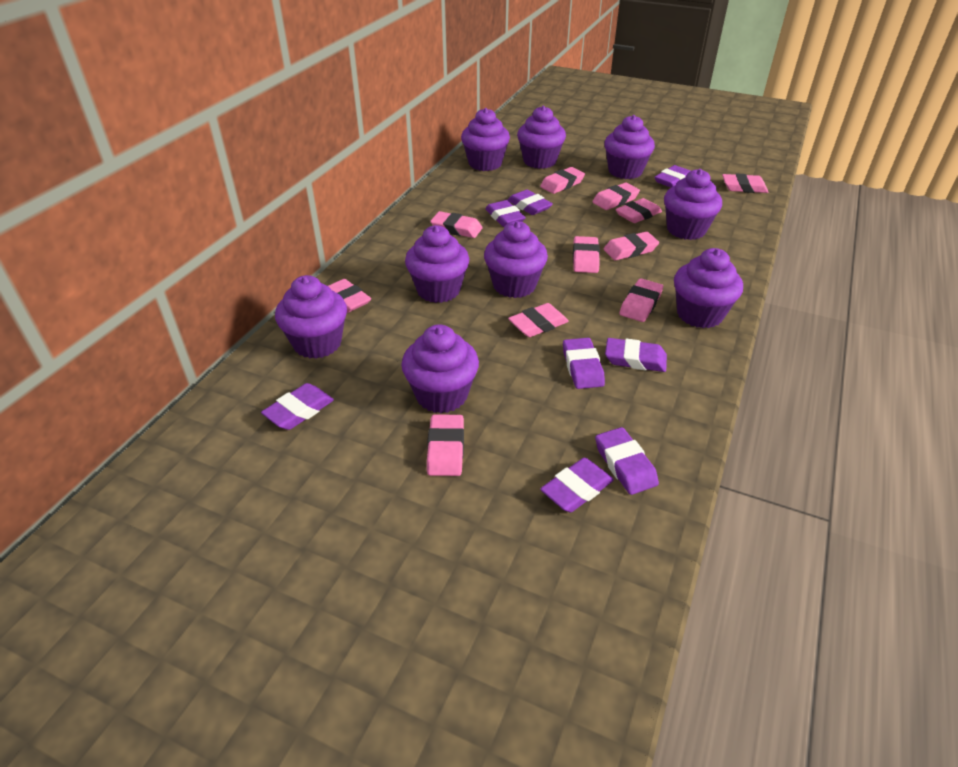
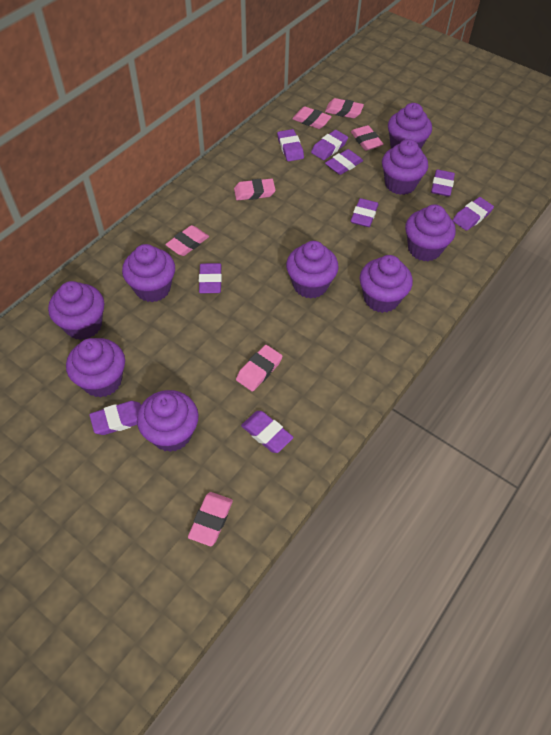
pink eraser: [328,279,371,313] [427,414,464,476] [430,211,483,238] [508,303,569,337] [540,167,585,194] [573,236,600,273] [592,183,640,210] [604,232,659,260] [616,198,662,223] [619,279,663,322] [722,174,768,193] = 11 -> [165,225,209,256] [188,492,233,546] [234,179,276,200] [236,345,283,392] [292,107,332,129] [325,98,364,118] [351,125,383,151] = 7
purple eraser: [261,383,334,430] [485,200,526,227] [508,190,553,215] [540,458,614,512] [563,338,605,389] [595,427,659,495] [605,338,667,372] [655,165,690,187] = 8 -> [89,401,141,435] [199,263,222,293] [241,411,293,453] [277,129,304,161] [311,130,348,160] [325,149,363,175] [351,198,378,227] [431,169,455,197] [453,197,494,231] = 9

